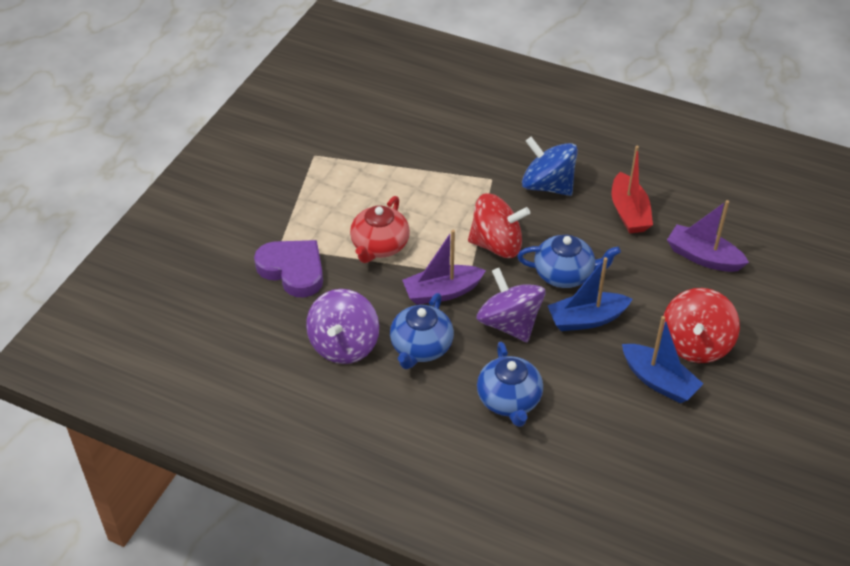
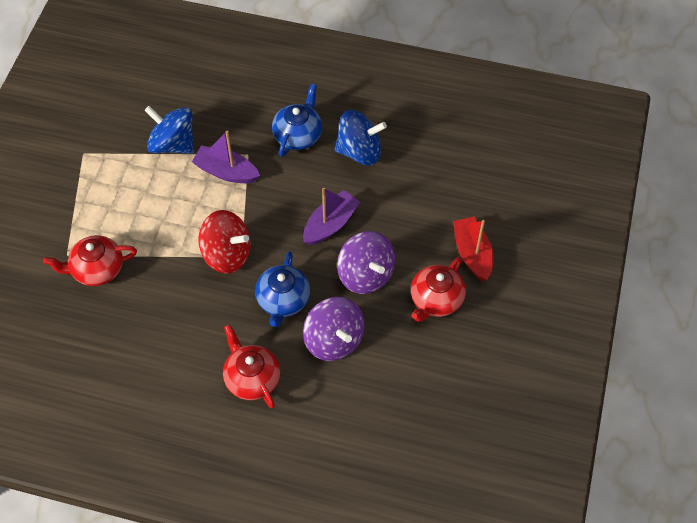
blue boat: [548,257,632,331] [622,316,703,403] = 2 -> none = 0
blue spinning top: [522,137,578,196] = 1 -> [144,106,194,154] [335,110,387,166] = 2
blue teapot: [390,293,454,369] [477,342,543,427] [517,235,621,288] = 3 -> [255,251,310,327] [272,83,322,157] = 2
purple heart: [254,240,323,297] = 1 -> none = 0
red spinning top: [468,193,530,258] [663,288,740,363] = 2 -> [199,210,250,274] = 1
red teapot: [350,196,410,263] = 1 -> [43,235,137,286] [223,324,280,408] [411,256,466,322] = 3

